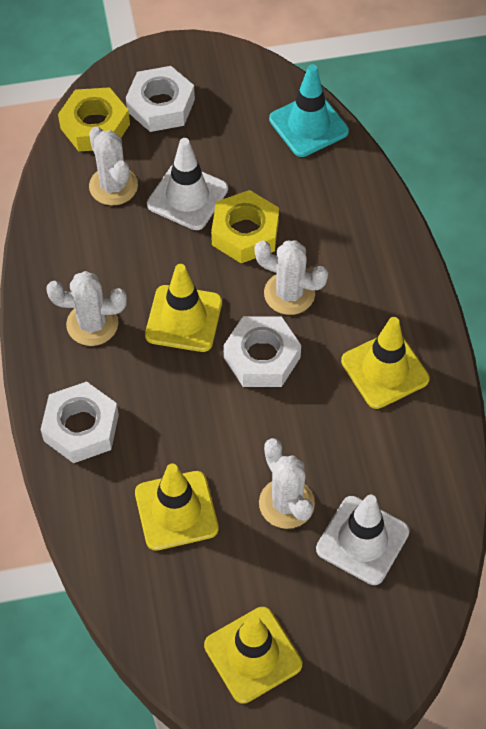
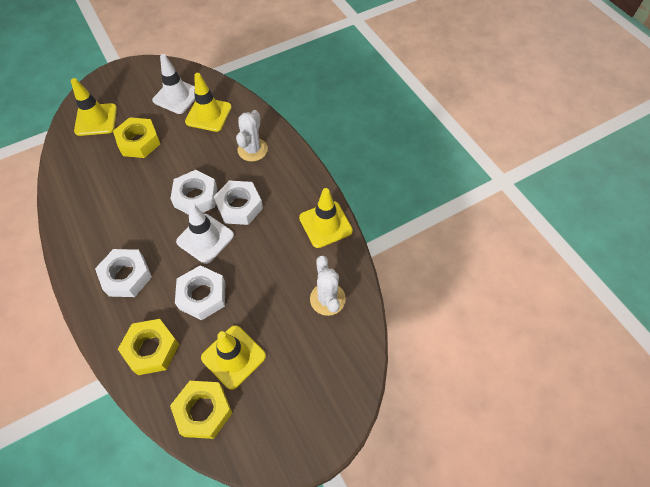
turquoise traffic cone: [269,64,349,157] = 1 -> none = 0
white cactus: [46,271,127,346] [89,126,138,205] [254,240,328,315] [259,438,315,529] = 4 -> [236,110,268,162] [310,255,346,316] = 2
white nut: [40,381,119,463] [126,66,195,132] [223,316,301,387] = 3 -> [95,249,152,297] [170,170,217,215] [175,265,225,320] [214,181,263,225] = 4
yellow nut: [58,87,130,151] [211,190,279,263] = 2 -> [113,117,160,158] [118,319,179,375] [170,381,232,439] = 3

